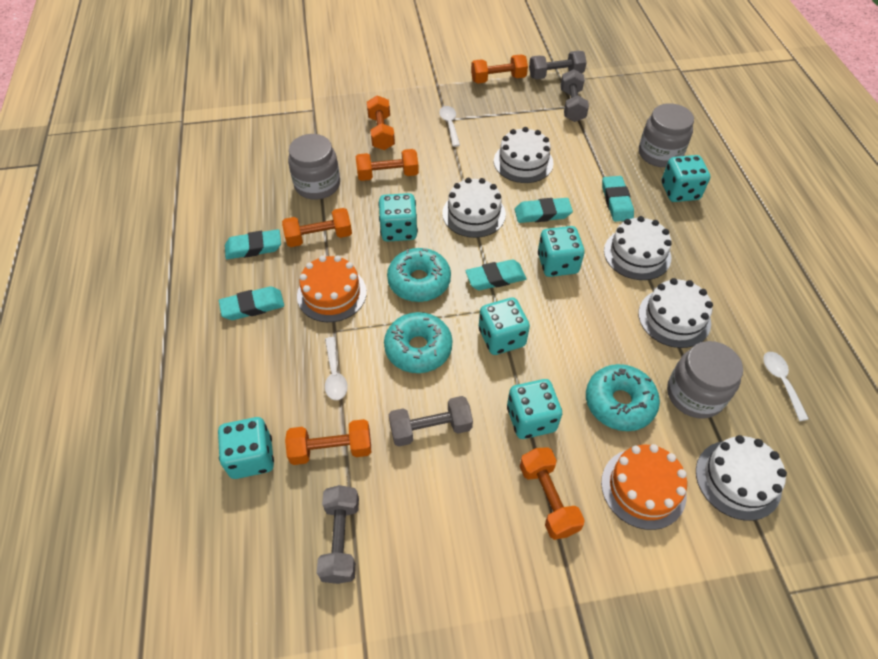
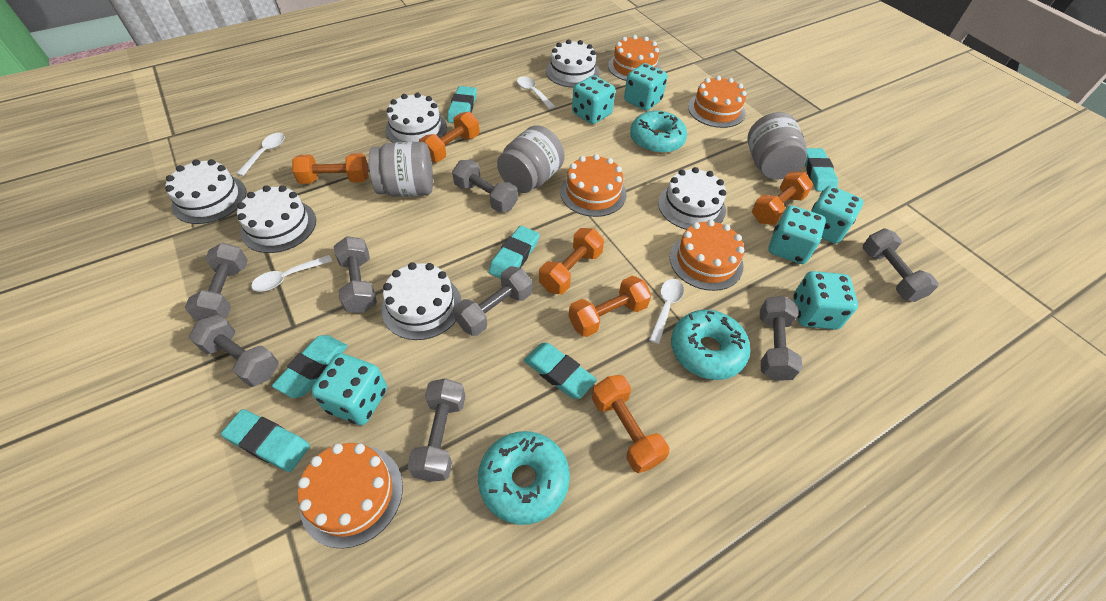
grey dumbbell: [317,485,359,584] [388,396,473,447] [529,51,587,79] [561,69,589,122] = 4 -> [185,243,248,321] [189,315,278,387] [334,236,377,313] [407,378,465,482] [452,160,518,212] [453,266,532,336] [760,296,802,381] [863,228,939,302] = 8
orange cake: [297,255,367,322] [601,444,687,530] = 2 -> [297,443,403,549] [560,154,626,217] [608,35,661,81] [670,220,744,291] [688,76,747,128] = 5
turquoise eraser: [219,286,284,320] [225,229,281,260] [466,259,526,290] [515,198,573,223] [602,176,634,222] = 5 -> [221,409,310,472] [272,335,348,398] [447,86,477,123] [488,226,540,279] [524,343,597,399] [805,148,838,191] = 6
white cake: [442,178,506,238] [494,127,553,183] [604,216,672,280] [638,278,713,348] [696,435,787,521] = 5 -> [165,159,247,224] [237,185,316,253] [381,262,462,340] [385,93,447,143] [546,39,599,88] [658,167,726,230] = 6
white spoon: [325,337,348,400] [439,106,460,147] [763,352,809,421] = 3 -> [236,133,285,176] [251,255,332,292] [517,76,555,109] [649,279,684,344] = 4

